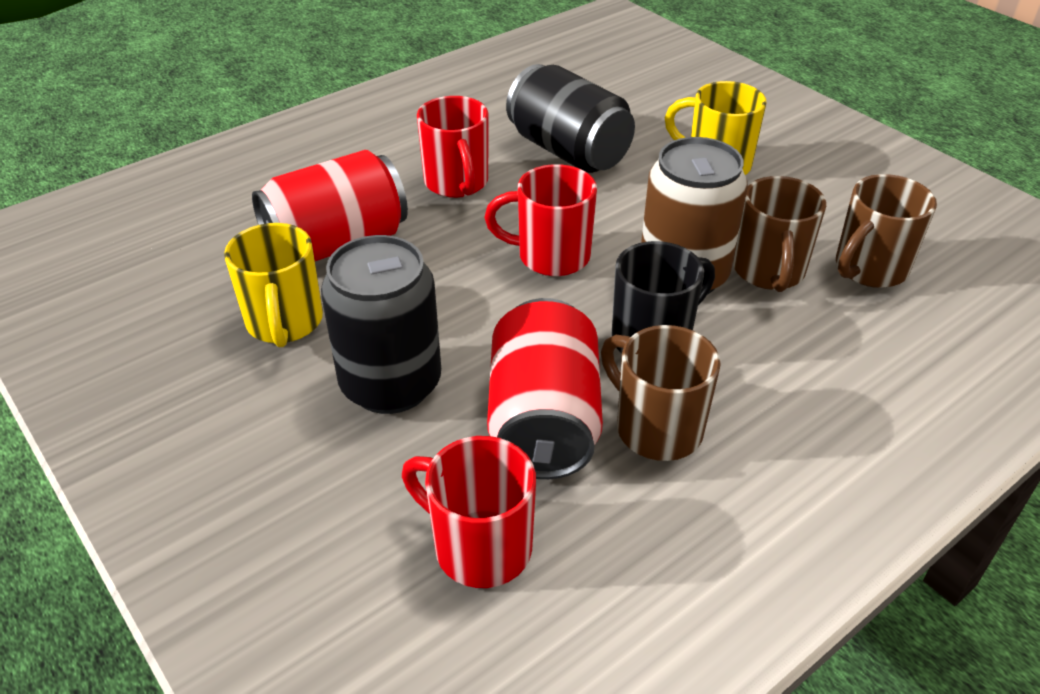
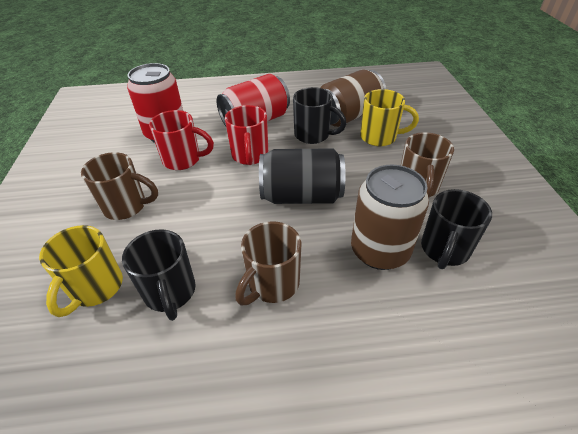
black can: [321,235,441,414] [506,64,635,173] = 2 -> [259,148,345,204] = 1
black mug: [611,241,715,353] = 1 -> [122,229,196,321] [293,87,347,144] [421,189,492,269] = 3
brown can: [641,137,748,295] = 1 -> [320,69,386,127] [351,165,429,270] = 2
red mug: [402,436,536,588] [417,96,488,198] [484,164,597,276] = 3 -> [149,110,214,170] [225,105,268,165] = 2

